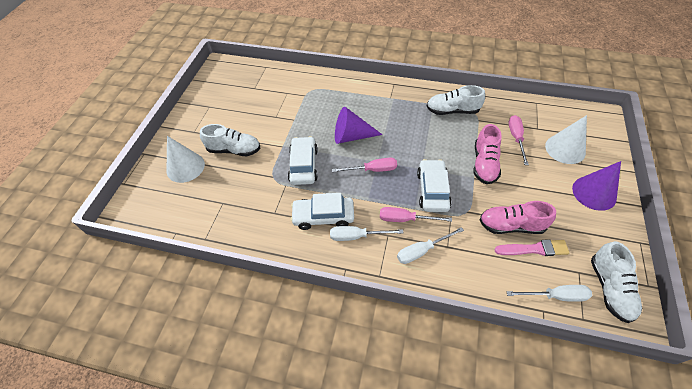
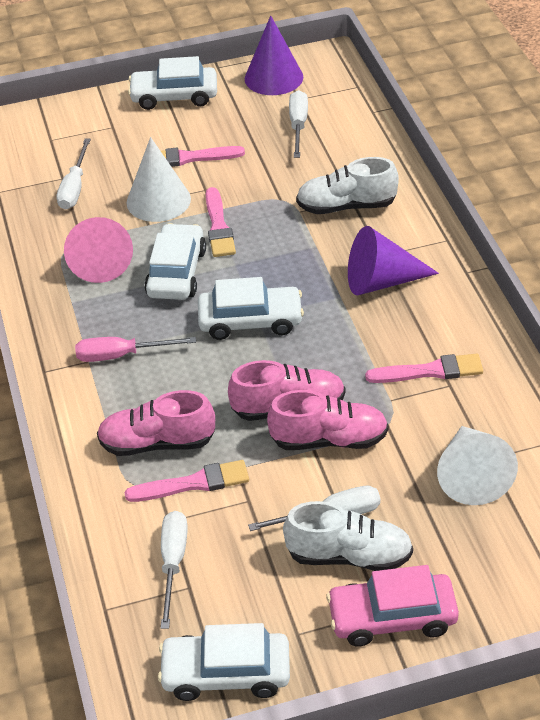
pink brush: [494,239,569,256] = 1 -> [124,460,249,502] [161,146,245,167] [206,187,236,257] [365,354,483,383] = 4
pink car: none = 0 -> [326,565,459,646] = 1
pink cone: none = 0 -> [64,217,133,283] = 1
pink screwdriver: [332,158,397,172] [380,207,452,222] [508,115,529,165] = 3 -> [75,337,196,362] = 1
pink shoe: [474,124,502,184] [480,201,556,234] = 2 -> [97,390,215,456] [228,360,345,421] [267,390,388,450] = 3
white car: [288,136,318,185] [291,193,354,230] [417,159,452,212] = 3 -> [128,56,217,110] [144,223,206,300] [158,623,290,701] [198,277,304,340] = 4
white screwdriver: [330,226,403,241] [397,227,464,264] [506,285,592,302] = 3 -> [57,138,91,210] [161,511,188,629] [248,486,380,531] [289,90,308,158] = 4
white shoe: [200,124,260,156] [427,85,485,115] [591,241,642,323] = 3 -> [283,501,413,571] [296,157,399,214] = 2

